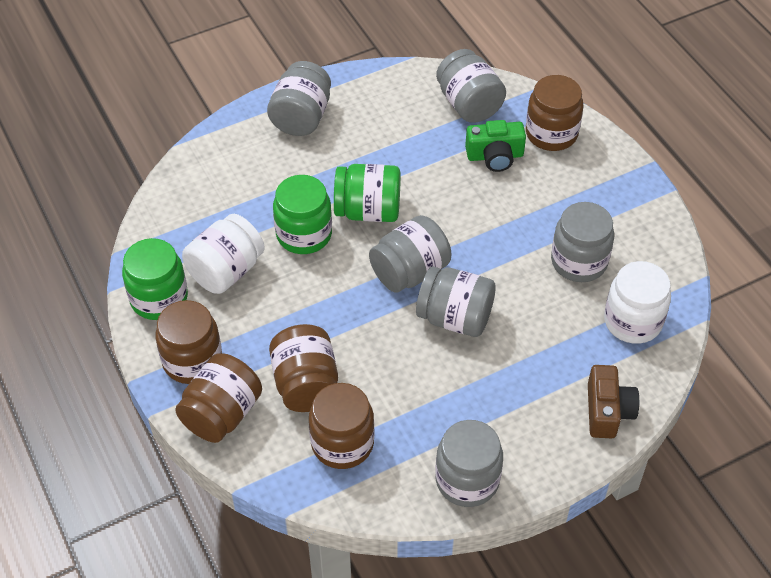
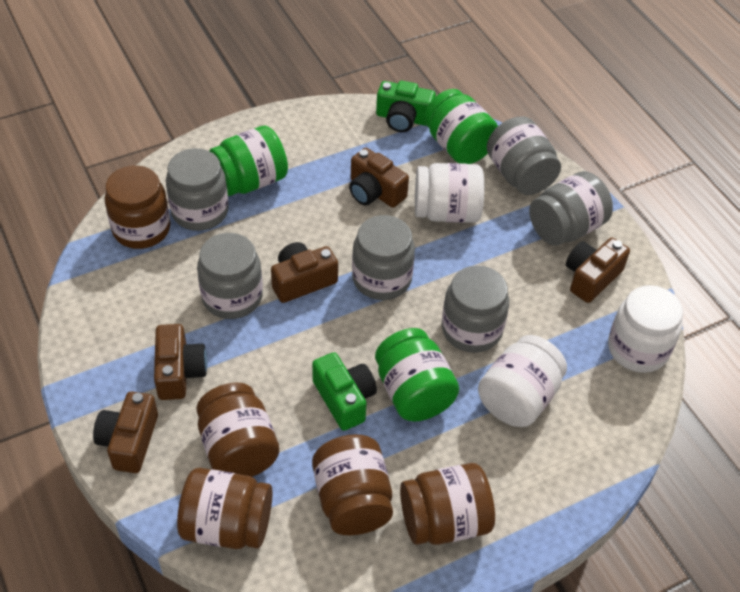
brown camera: [588,365,639,438] = 1 -> [93,391,158,473] [154,324,207,400] [271,242,338,303] [349,148,409,208] [566,238,630,303] = 5
green camera: [465,120,526,172] = 1 -> [312,352,377,431] [376,81,436,132] = 2
white jar: [182,214,265,294] [604,261,671,344] = 2 -> [415,163,484,223] [478,335,567,427] [608,285,683,373] = 3

